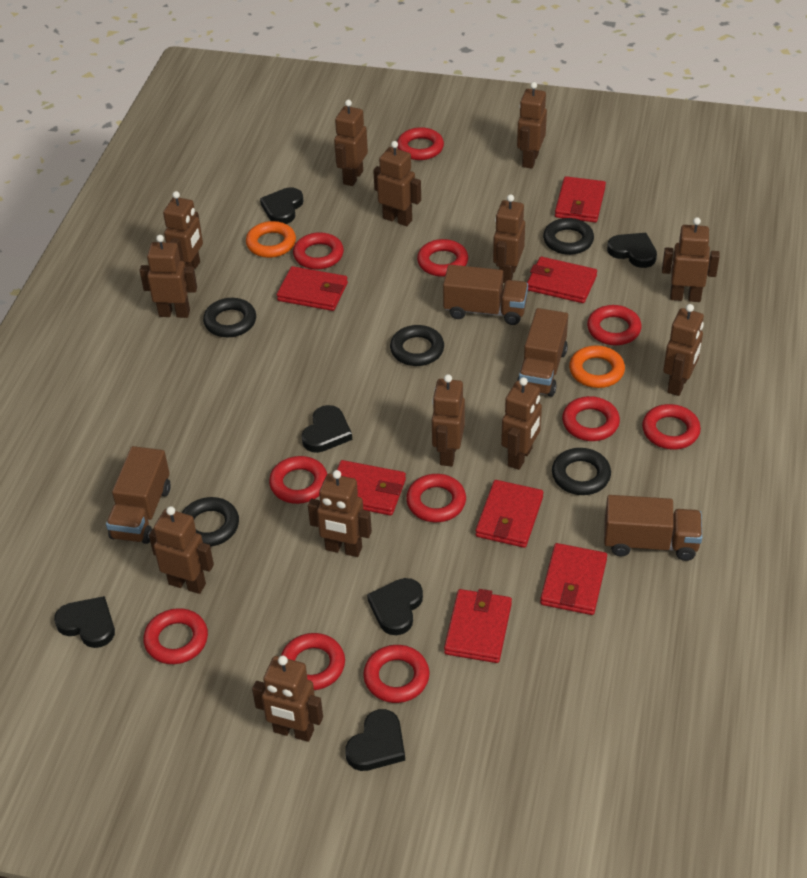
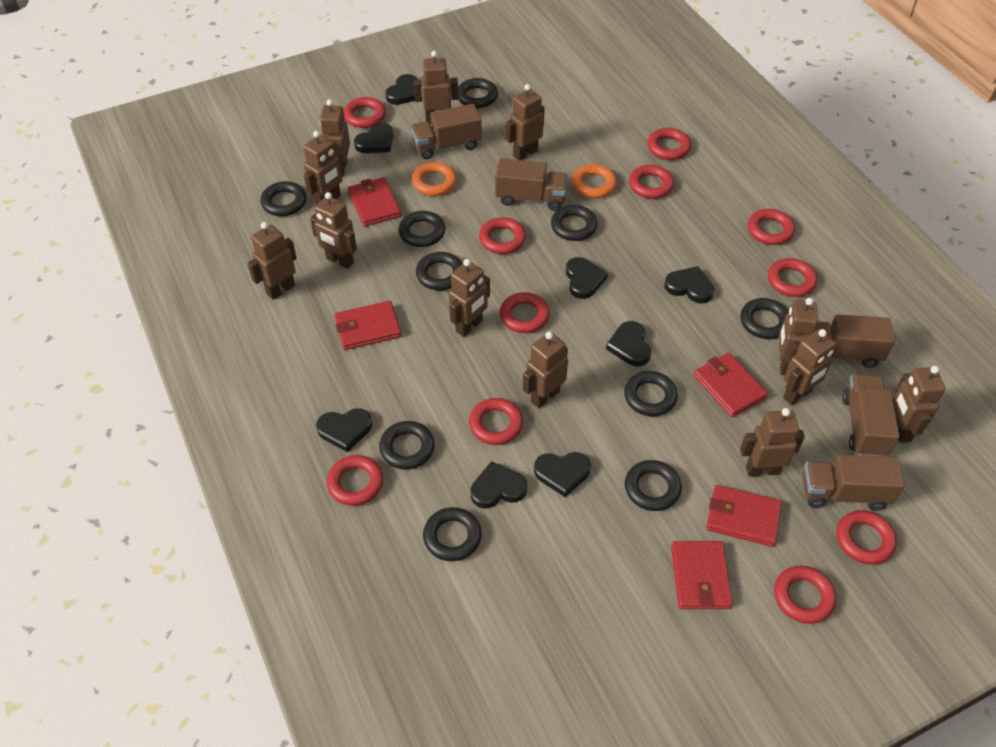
black heart: [54,596,115,648] [260,187,303,224] [302,405,352,453] [345,709,405,771] [367,578,423,635] [607,233,657,268] = 6 -> [316,408,372,452] [354,123,393,153] [385,74,418,105] [471,461,527,508] [534,452,591,497] [566,257,608,299] [606,321,651,366] [664,266,714,303] = 8
black ring: [182,497,239,547] [203,298,256,337] [390,325,444,366] [543,218,594,255] [552,448,611,495] = 5 -> [260,181,307,216] [379,421,435,469] [399,211,445,247] [416,252,462,290] [423,507,482,561] [458,78,498,108] [551,205,597,241] [624,371,678,416] [625,460,682,511] [740,298,789,339] = 10
brown robot: [140,235,197,318] [149,506,214,594] [163,191,203,269] [252,655,323,742] [308,470,372,557] [334,100,368,186] [373,141,421,226] [432,374,465,466] [493,194,525,283] [501,377,542,470] [517,82,547,169] [662,217,720,302] [663,304,704,396] = 13 -> [247,222,297,300] [304,131,345,205] [310,192,357,269] [320,99,350,177] [414,51,459,124] [449,259,490,337] [506,84,545,160] [523,332,568,408] [740,408,805,477] [779,298,818,375] [783,329,836,405] [893,366,945,443] = 12
brown truck: [106,446,171,544] [443,265,528,325] [517,308,568,397] [604,495,702,561] = 4 -> [411,104,482,159] [495,158,568,211] [802,455,905,511] [814,314,895,368] [842,374,900,456] = 5
red wallet: [277,266,348,311] [337,460,406,515] [444,589,512,663] [476,480,543,548] [527,257,597,303] [540,543,607,615] [555,176,606,222] = 7 -> [334,301,401,350] [348,177,401,226] [671,541,733,609] [694,353,768,417] [706,485,782,547] = 5

